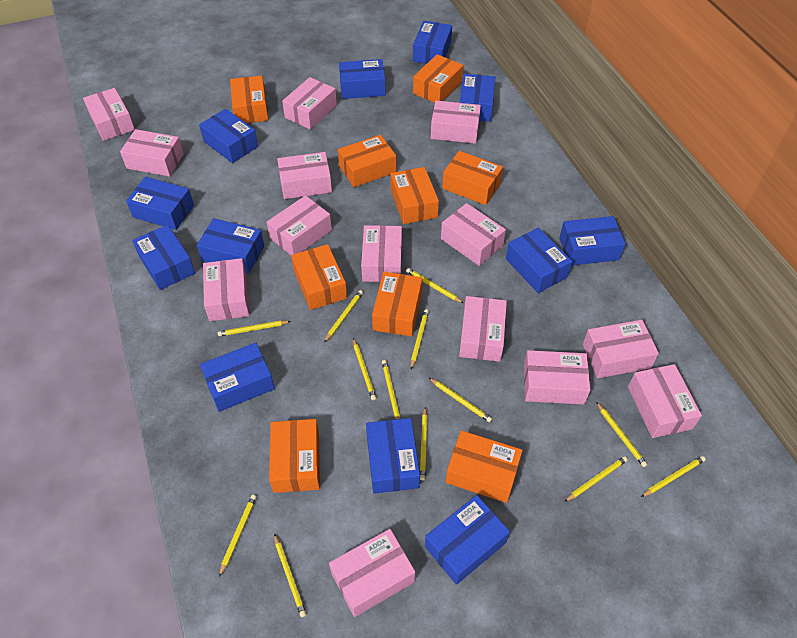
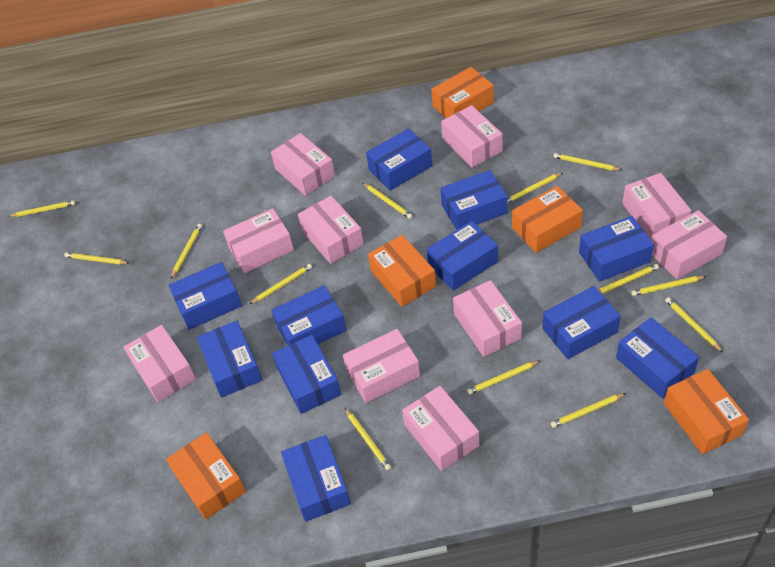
blue box: [126,177,194,230] [132,225,195,290] [197,218,264,273] [199,109,258,163] [200,343,275,412] [339,59,386,99] [366,418,420,494] [413,21,452,64] [425,495,510,585] [460,74,495,122] [506,228,572,293] [559,216,625,266] = 12 -> [168,262,242,330] [197,321,262,398] [271,285,346,346] [272,335,341,414] [281,435,351,522] [366,128,432,191] [427,221,498,291] [441,170,508,230] [542,286,621,359] [579,216,654,282] [616,317,699,398] = 11
orange box: [230,75,269,123] [269,419,320,493] [291,244,347,310] [338,135,396,187] [372,272,423,337] [390,167,439,224] [413,54,463,103] [442,151,503,205] [446,430,522,503] = 9 -> [166,432,246,520] [368,235,436,307] [431,67,494,118] [512,186,583,253] [664,369,749,455] = 5
pink box: [83,88,135,141] [120,129,184,177] [203,258,249,321] [267,195,332,255] [277,152,332,199] [282,77,337,129] [329,529,415,617] [361,225,402,282] [431,101,481,144] [441,203,506,266] [459,296,507,362] [524,350,590,405] [583,320,659,378] [628,364,702,438] = 14 -> [124,325,196,402] [223,208,294,273] [271,133,335,196] [298,196,364,264] [343,329,420,403] [402,386,479,471] [441,105,503,168] [453,280,522,357] [622,173,691,240] [651,210,727,279] = 10

